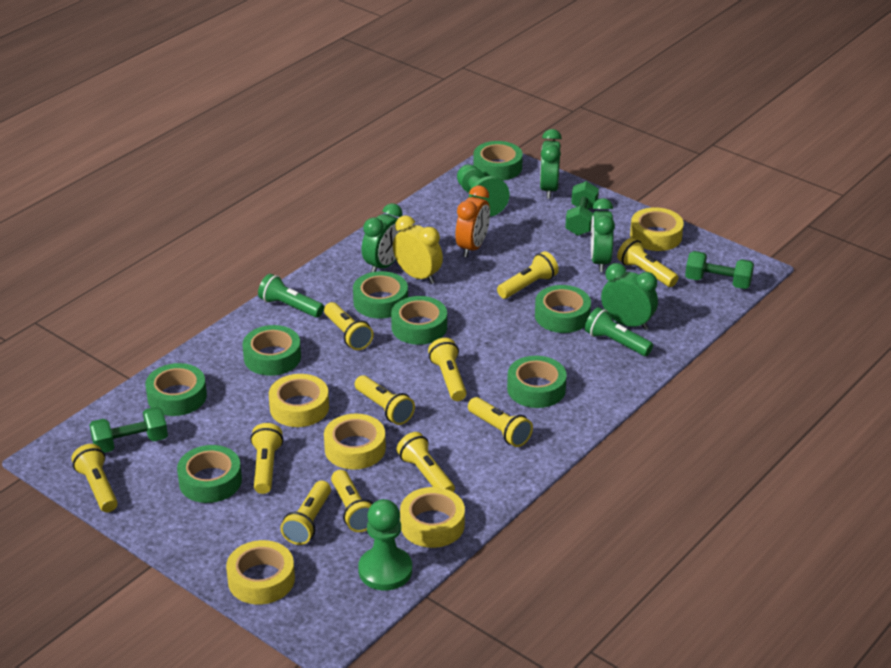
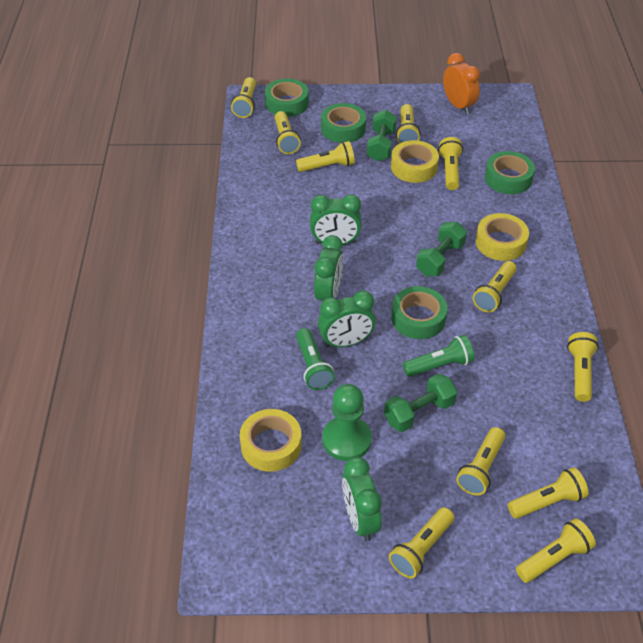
green pawn: [358,499,412,590] [457,165,510,217] = 2 -> [322,384,372,461] = 1
green tape: [145,363,207,416] [177,445,242,503] [243,325,301,376] [353,271,408,319] [391,296,447,345] [473,141,523,181] [507,356,567,408] [535,285,591,333] = 8 -> [265,79,309,117] [321,103,366,143] [391,286,447,339] [485,151,535,194] = 4
yellow clock: [393,215,443,284] = 1 -> none = 0
yellow tape: [226,540,295,604] [269,374,329,427] [324,414,386,470] [400,487,465,548] [630,207,684,251] = 5 -> [240,409,302,472] [391,140,439,183] [476,213,529,261] = 3

